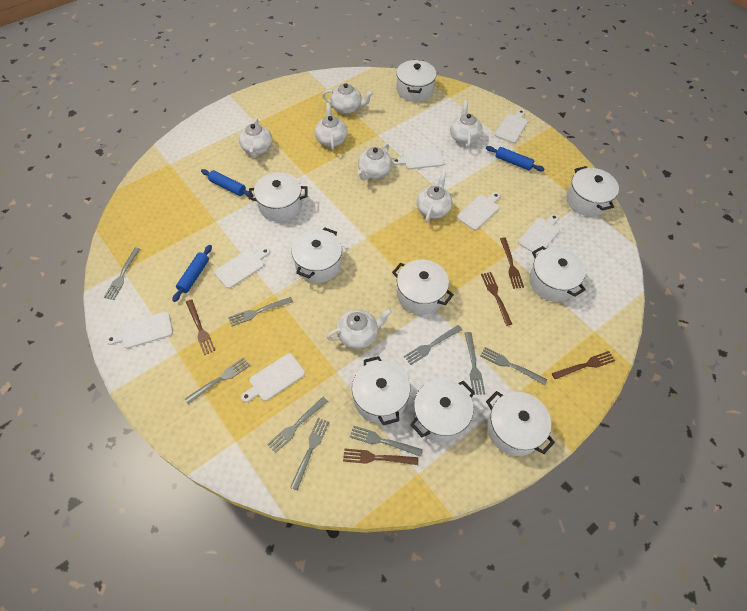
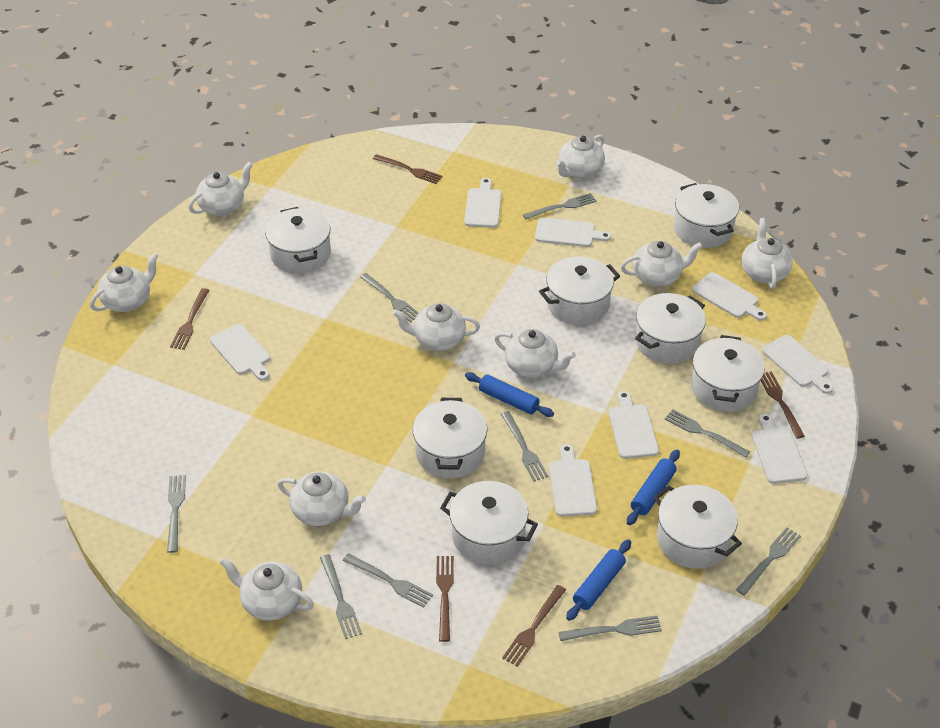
white cutting board: [106,312,173,349] [214,248,270,289] [241,353,305,402] [392,148,445,169] [457,192,500,230] [495,109,528,143] [518,214,560,255] = 7 -> [210,324,270,381] [464,178,502,228] [535,218,611,247] [549,444,597,517] [609,391,659,459] [692,272,767,321] [752,414,808,484] [762,335,833,394] = 8
white pot: [248,172,307,222] [291,227,342,283] [352,356,410,425] [392,260,454,315] [396,60,437,102] [410,379,475,442] [486,391,555,456] [529,246,586,302] [567,166,619,216] = 9 -> [265,207,331,274] [413,398,487,479] [440,481,538,565] [539,257,620,325] [635,293,706,364] [654,485,742,569] [674,183,739,248] [691,335,765,412] = 8
white teapot: [239,118,273,158] [315,103,347,151] [322,83,374,114] [327,309,392,349] [358,144,392,180] [417,171,452,223] [450,100,483,148] = 7 -> [90,253,159,312] [189,162,253,216] [220,557,314,621] [278,472,366,526] [393,303,480,351] [494,329,576,377] [556,135,605,179] [621,241,703,286] [741,218,793,289] = 9

